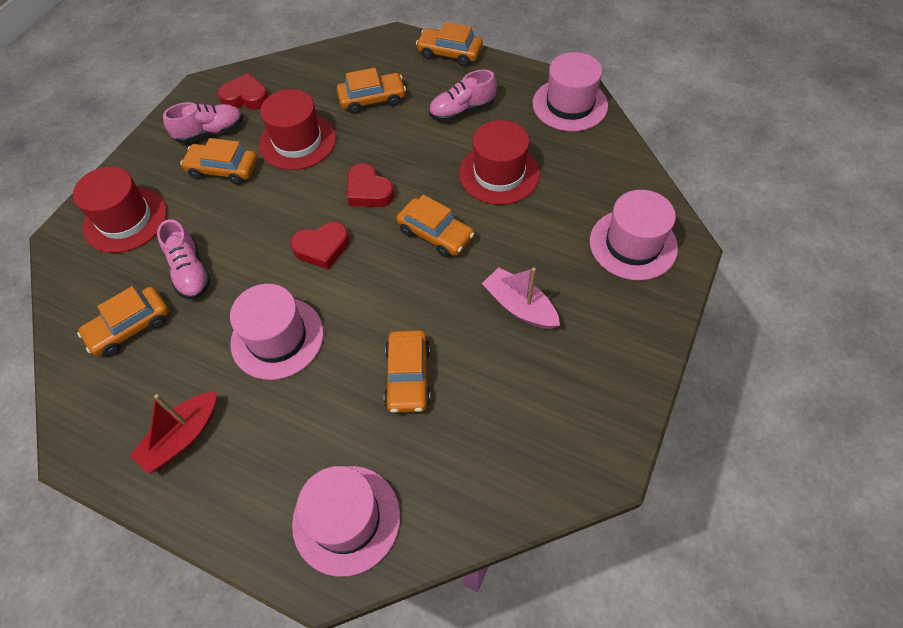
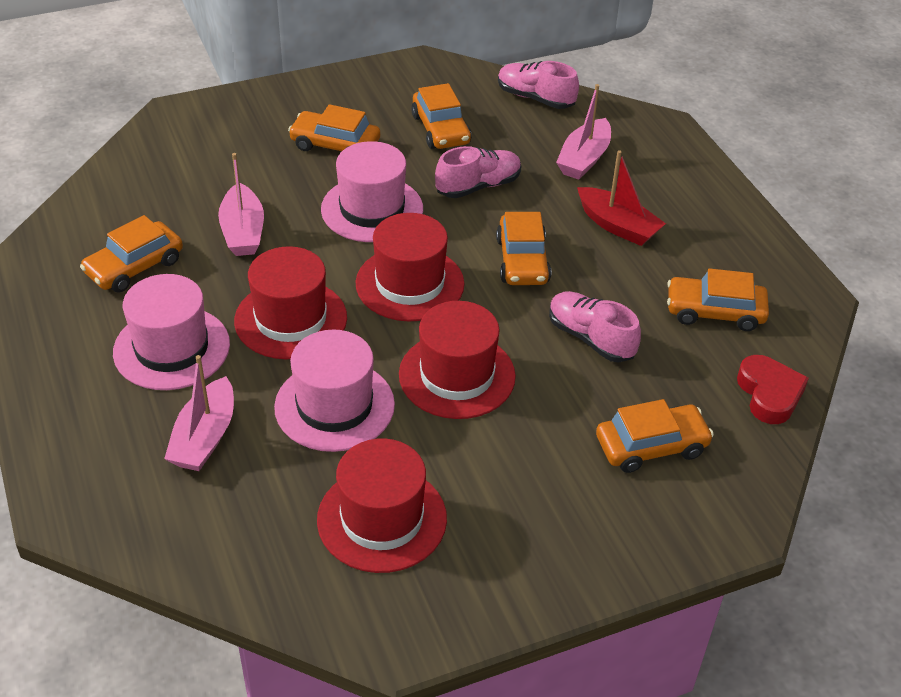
pink boat: [482,267,560,329] = 1 -> [164,355,234,471] [218,153,264,256] [556,84,611,180] = 3
pink hat: [230,284,324,380] [292,466,400,577] [532,52,608,132] [590,190,678,281] = 4 -> [113,274,230,390] [274,330,395,452] [321,141,423,242] = 3
red hat: [73,167,167,253] [259,89,336,170] [459,120,540,205] = 3 -> [234,246,347,360] [317,438,447,573] [356,213,464,321] [399,301,516,419] = 4
red heart: [218,73,269,110] [290,222,349,270] [347,163,395,207] = 3 -> [737,355,809,424] = 1

